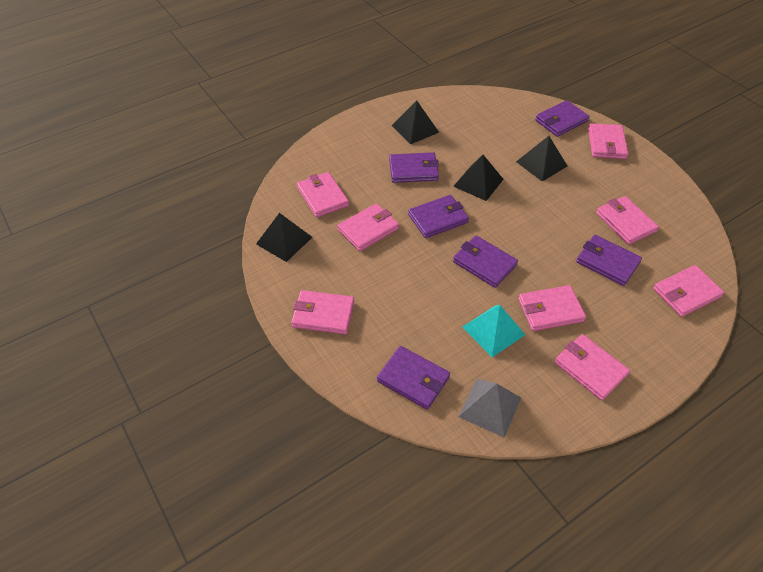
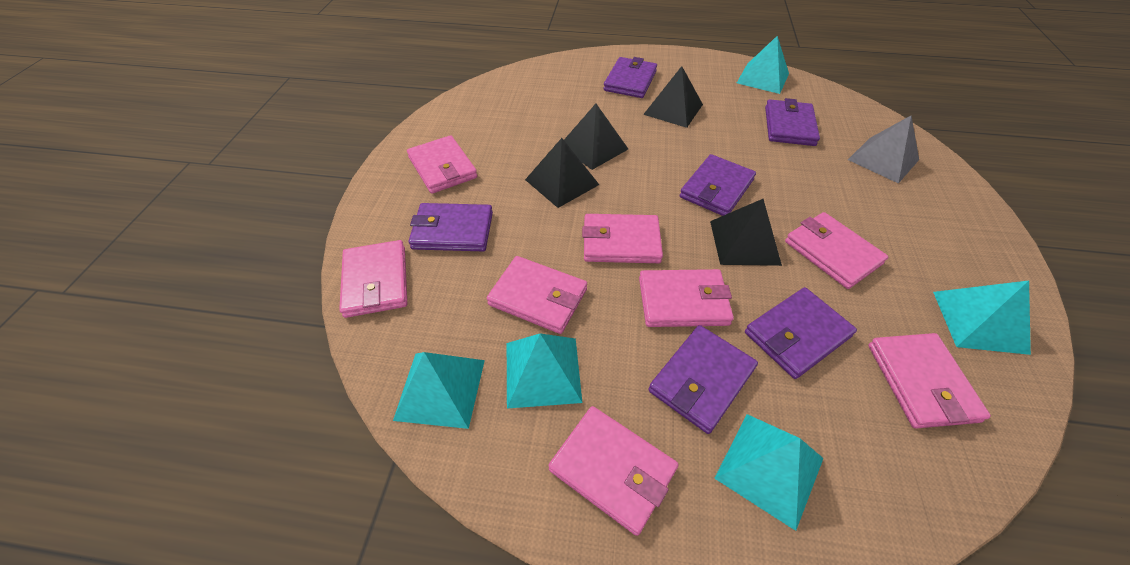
turquoise pyramid: [463,305,525,357] = 1 -> [393,352,485,429] [507,333,582,409] [714,414,824,531] [737,36,789,94] [933,281,1031,355] = 5

